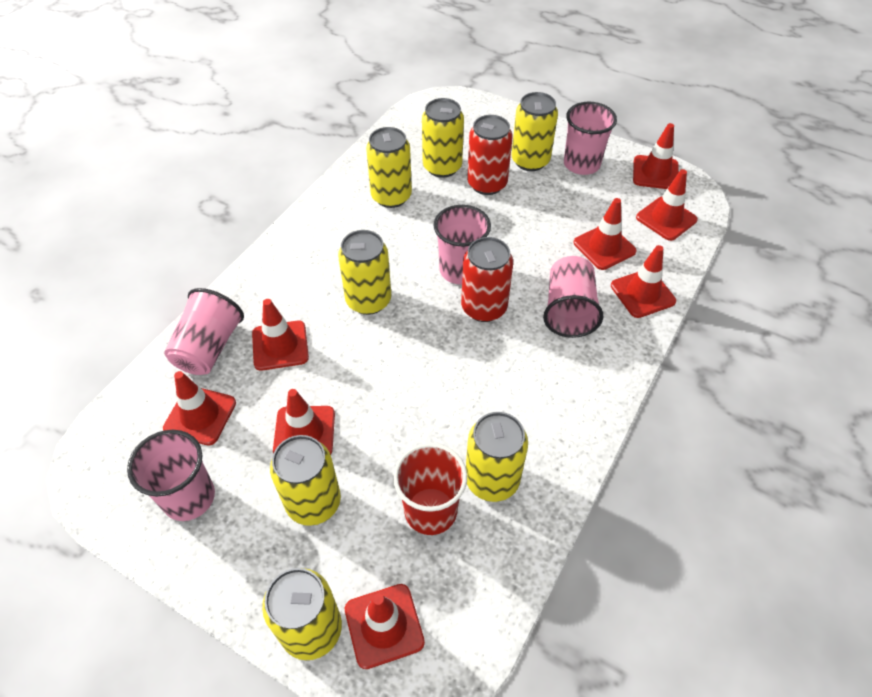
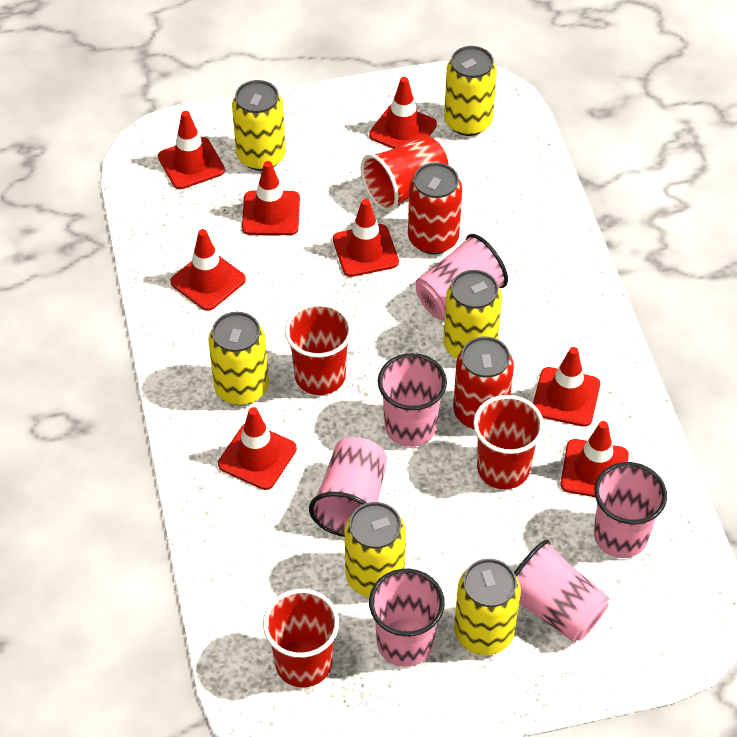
pink cup: [127,430,215,521] [164,288,244,375] [434,205,491,284] [543,256,603,338] [564,102,617,175] = 5 -> [309,437,387,537] [369,569,445,667] [378,353,447,447] [416,234,508,321] [514,540,609,642] [594,462,667,558] = 6
red cup: [393,443,467,535] = 1 -> [263,589,339,687] [285,303,352,395] [361,136,448,212] [473,395,544,489] = 4
yellow can: [262,568,342,660] [270,435,341,526] [338,230,391,315] [366,127,412,208] [422,98,464,178] [466,412,528,502] [511,92,558,171] = 7 -> [208,312,269,405] [232,80,286,171] [345,502,406,597] [443,270,502,359] [444,46,497,136] [454,558,521,655] = 6

